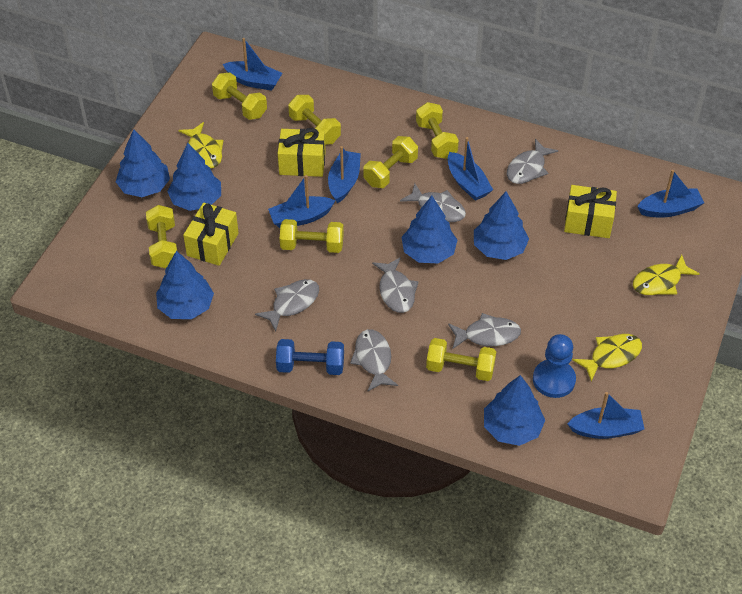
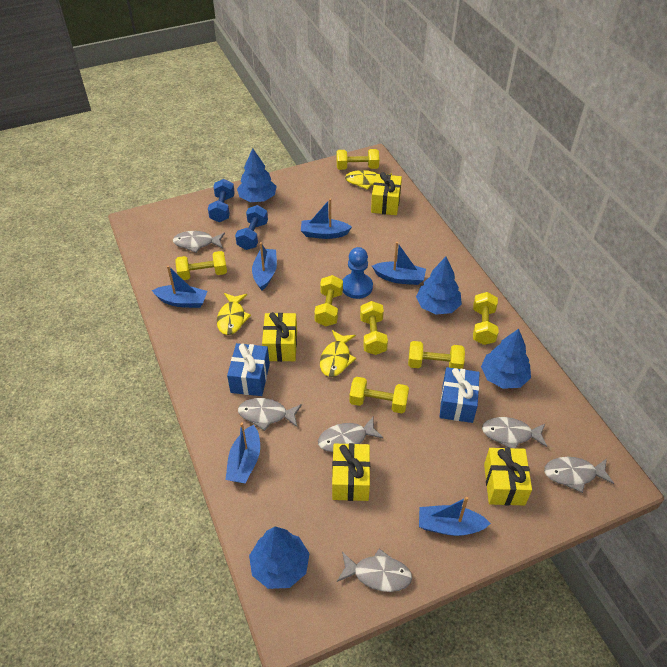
blue dumbbell: [276,339,344,375] = 1 -> [208,179,235,222] [235,205,268,250] = 2
blue gift: none = 0 -> [227,343,270,396] [440,367,480,423] = 2
blue tree: [116,129,170,197] [156,251,214,319] [167,143,221,211] [401,196,457,263] [474,191,529,260] [484,375,545,446] = 6 -> [237,148,277,202] [249,527,310,589] [416,257,462,315] [481,329,531,389] = 4
yellow gift: [183,203,239,266] [278,128,326,177] [564,185,617,238] = 3 -> [262,312,297,362] [332,443,370,501] [371,172,402,215] [484,447,532,505] = 4

